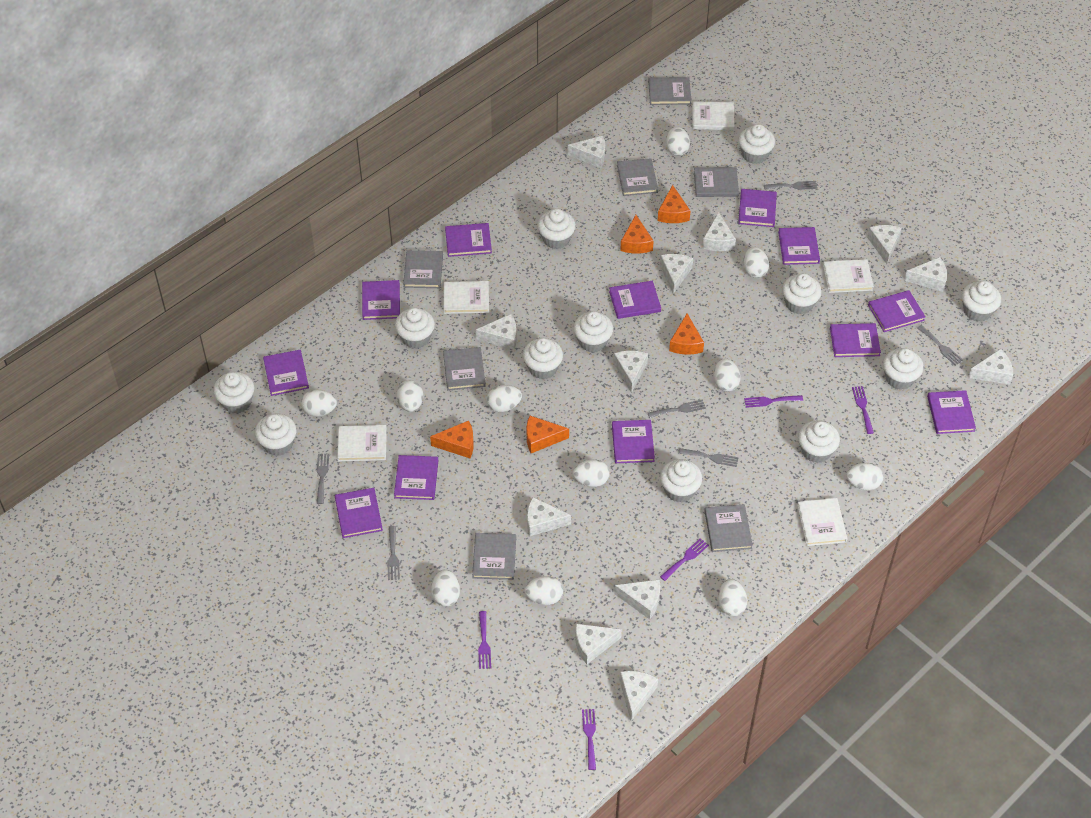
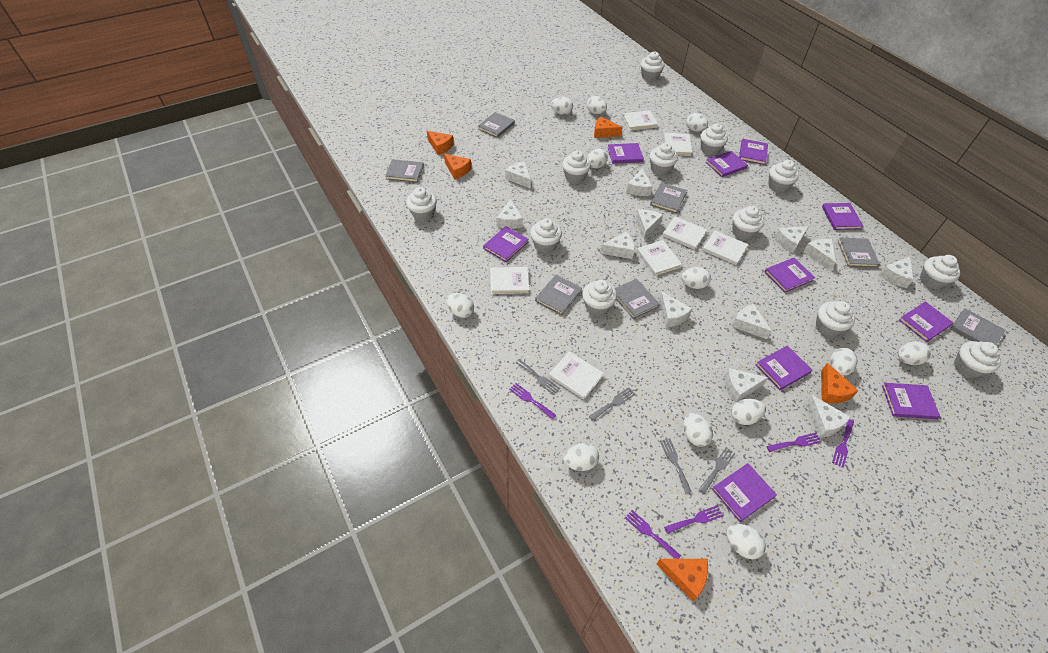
grey fork: [317,454,329,504] [387,526,400,580] [648,399,706,418] [678,448,739,467] [764,181,818,190] [917,325,963,366] = 6 -> [515,359,560,395] [589,387,635,421] [660,438,692,493] [699,447,736,494] = 4
purple book: [263,350,309,396] [335,488,383,538] [362,280,400,320] [394,455,438,500] [445,223,492,257] [609,281,661,319] [612,420,655,463] [738,189,777,227] [778,227,820,265] [830,323,881,357] [868,290,926,332] [927,390,976,434] = 12 -> [483,226,528,262] [608,143,644,164] [706,151,748,177] [712,463,777,522] [739,139,768,165] [756,345,812,390] [764,258,815,293] [822,203,863,230] [882,383,940,419] [899,301,954,342] = 10
white book: [337,425,387,462] [444,281,489,314] [692,101,735,130] [797,498,848,546] [823,259,874,293] = 5 -> [490,267,529,294] [549,351,604,400] [622,110,658,131] [637,240,682,276] [662,216,707,250] [664,133,692,156] [702,231,748,265] = 7
white egg: [301,390,337,416] [397,380,423,412] [431,569,460,607] [487,385,522,412] [525,576,563,605] [573,460,610,487] [666,126,690,156] [714,358,741,392] [718,579,747,616] [743,247,769,278] [846,463,883,490] = 11 -> [446,293,474,318] [551,97,573,115] [563,443,599,471] [587,96,607,114] [587,149,608,168] [681,267,711,289] [683,413,713,447] [686,113,708,132] [727,524,766,559] [731,399,766,425] [830,348,857,376] [898,341,931,365] = 12

